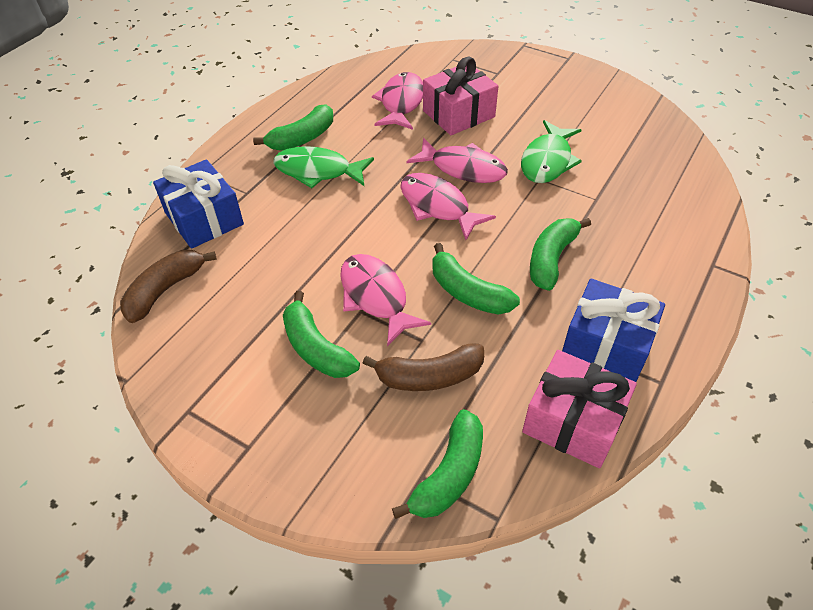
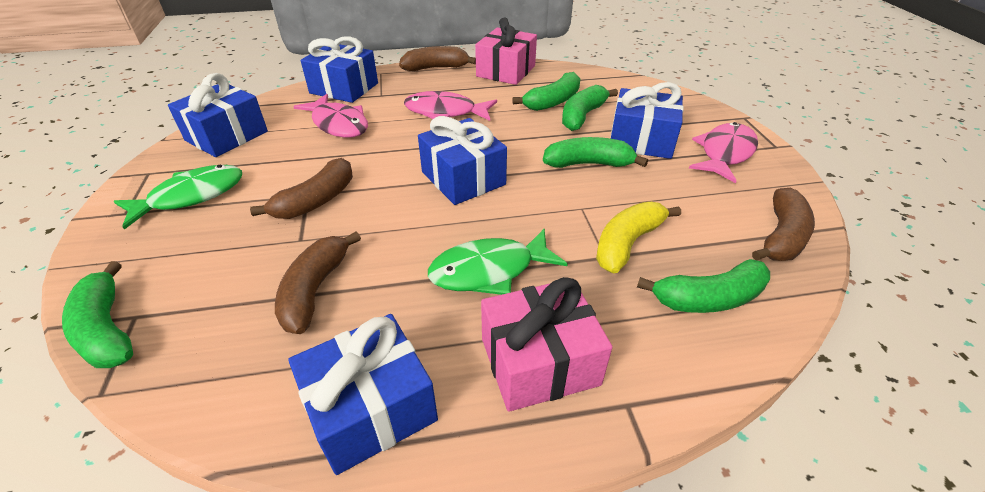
blue gift: [153,159,244,249] [562,279,665,382] = 2 -> [168,73,268,157] [288,314,438,475] [301,36,378,103] [418,116,507,205] [611,82,684,159] = 5
brown banana: [120,250,217,323] [362,343,484,391] = 2 -> [250,158,353,219] [275,232,361,334] [399,46,476,71] [752,188,815,261] = 4
pink fish: [340,254,431,346] [372,72,423,130] [400,173,496,240] [407,138,508,183] = 4 -> [293,94,368,138] [404,91,497,121] [689,122,758,183] = 3
yellow banana: none = 0 -> [596,202,681,273] = 1

